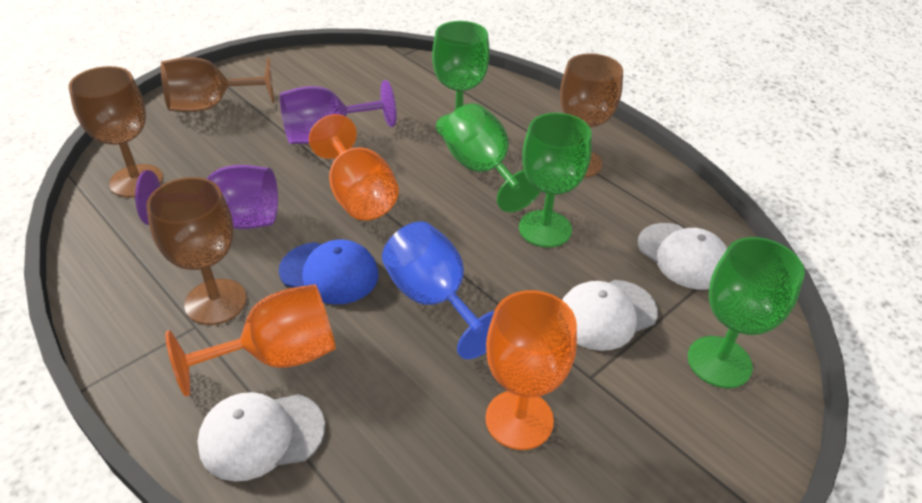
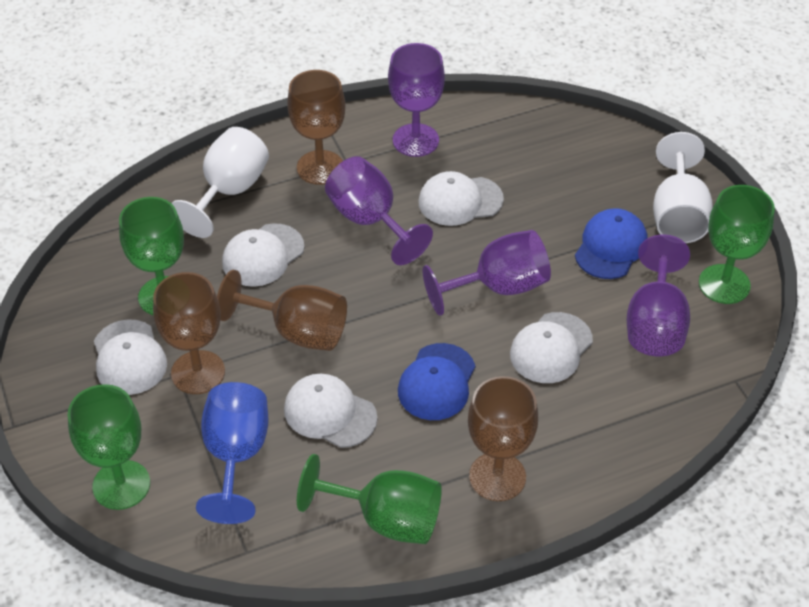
blue cap: [279,239,378,304] = 1 -> [398,343,475,420] [575,208,648,279] = 2
orange goblet: [165,284,336,397] [309,114,399,221] [486,290,577,450] = 3 -> none = 0
purple goblet: [135,165,278,229] [280,80,397,144] = 2 -> [325,156,433,265] [388,43,445,157] [422,230,551,316] [627,235,690,356] = 4
white cap: [197,392,325,482] [562,280,658,351] [638,223,727,290] = 3 -> [94,319,167,395] [222,223,304,287] [284,374,378,448] [418,171,504,226] [510,312,593,383] = 5
white goblet: none = 0 -> [172,127,269,238] [653,132,713,243] = 2

